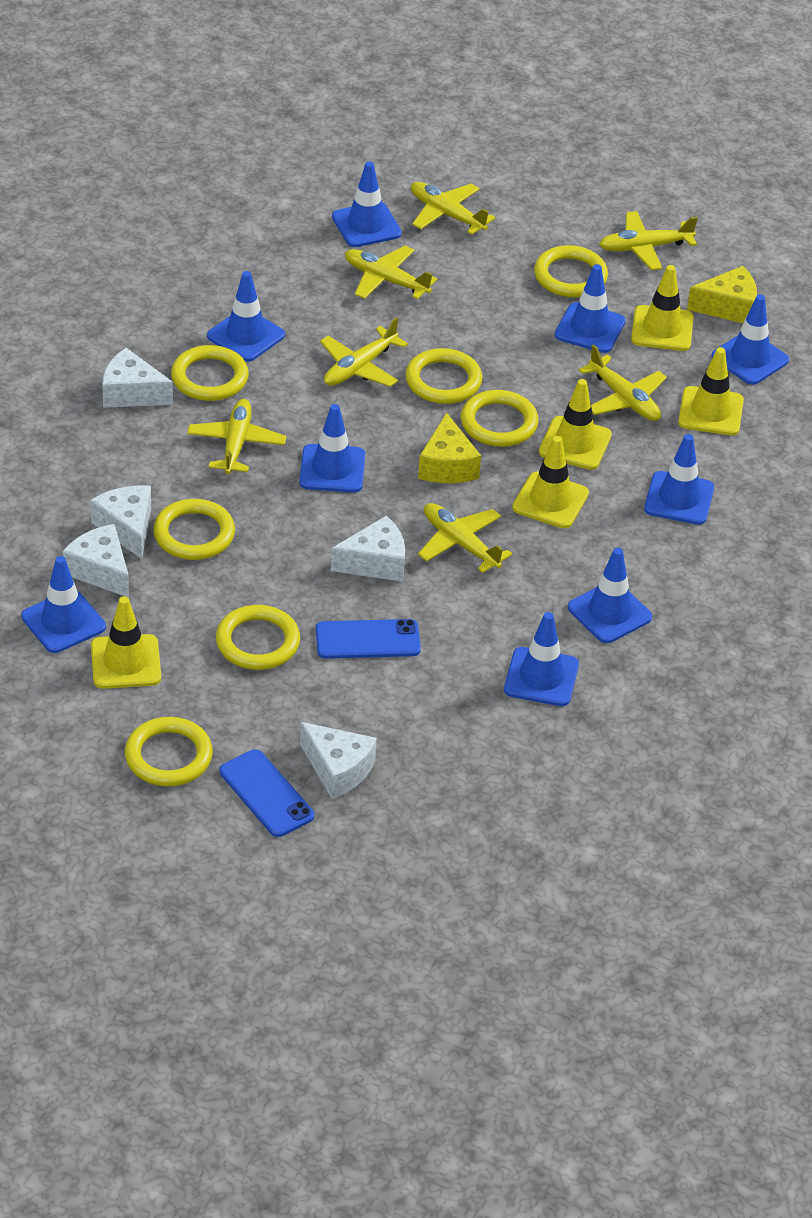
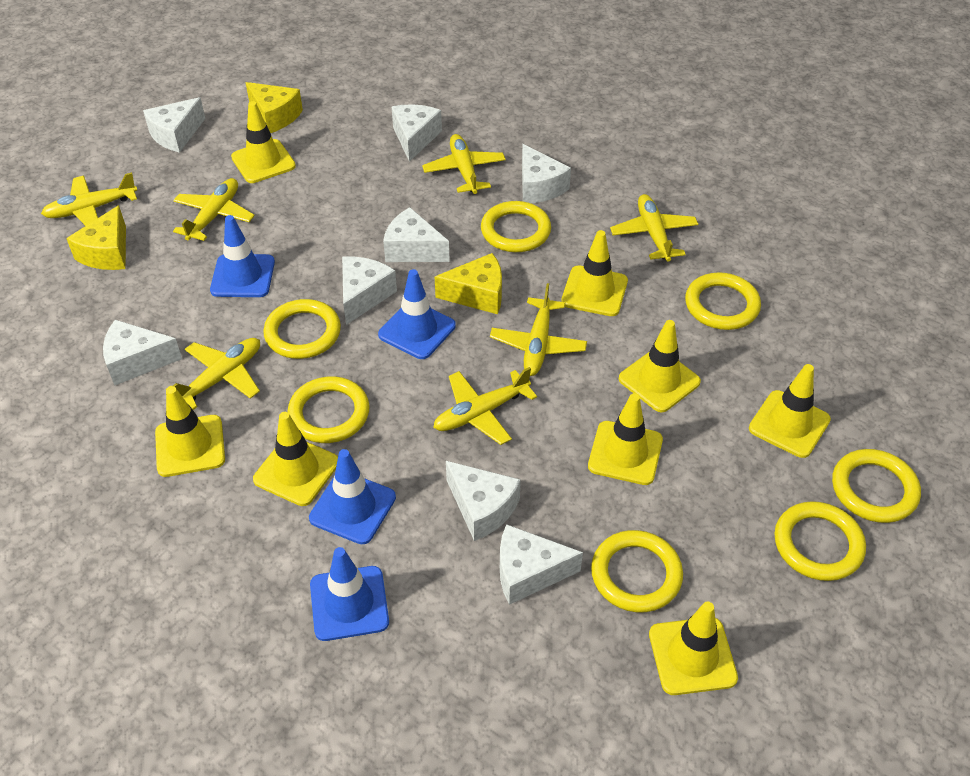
blue phone: [219,749,314,837] [316,619,421,659] = 2 -> none = 0
blue traffic cone: [21,556,106,653] [207,271,285,362] [299,404,365,493] [332,161,402,247] [504,612,579,706] [555,264,626,353] [568,548,652,643] [644,434,714,525] [711,295,789,385] = 9 -> [210,215,275,297] [309,449,396,544] [310,547,389,641] [378,269,456,359] = 4
white cheese: [62,524,129,598] [91,485,151,559] [102,348,173,408] [300,722,377,799] [331,515,405,582] = 5 -> [103,320,182,385] [143,97,205,153] [342,256,397,325] [383,207,450,262] [392,104,442,162] [446,461,521,541] [500,524,583,605] [522,144,571,203] = 8
yellow cheese: [418,412,481,483] [687,266,757,323] = 2 -> [66,205,126,270] [245,82,303,133] [435,253,502,314] = 3
yellow traffic cone: [91,596,161,689] [512,436,589,528] [539,379,612,470] [631,265,694,351] [678,347,744,435] = 5 -> [155,386,225,477] [231,101,296,183] [253,412,338,506] [561,230,628,316] [588,393,663,485] [619,320,701,412] [649,602,738,695] [749,364,831,458] = 8

